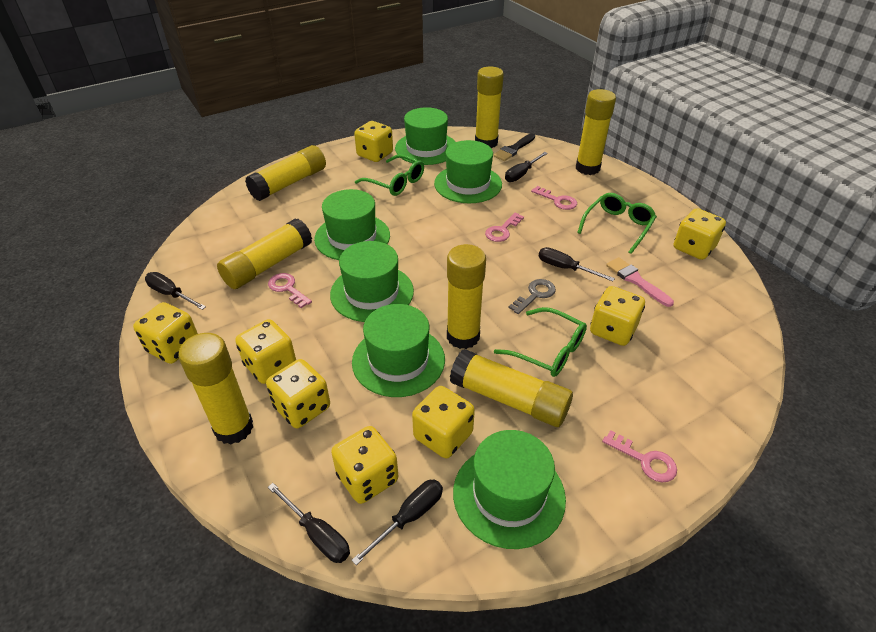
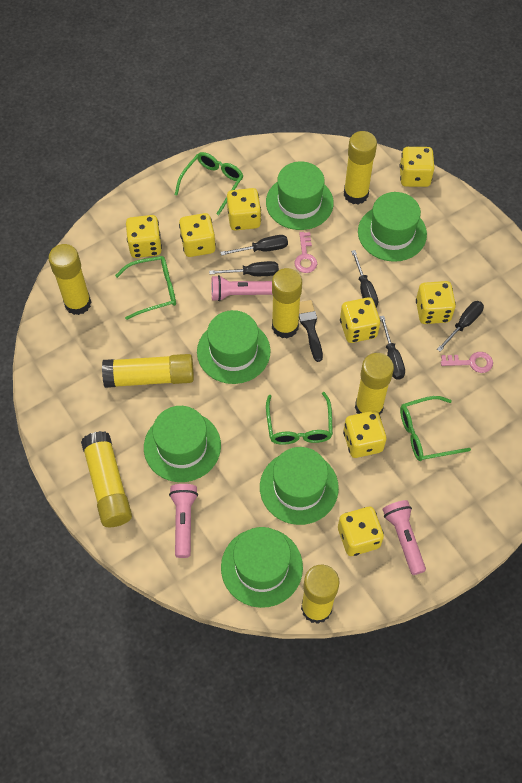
green glasses: [355,154,424,196] [494,307,587,377] [577,193,657,254] = 3 -> [115,256,176,320] [175,152,244,215] [266,392,333,445] [400,396,471,461] = 4
grey key: [509,279,556,314] = 1 -> none = 0
pink brush: [606,257,674,307] = 1 -> none = 0
pink flashlight: none = 0 -> [169,484,198,558] [211,275,273,301] [383,500,426,575] = 3
pink key: [268,273,312,308] [485,213,524,242] [531,186,577,210] [602,430,677,482] = 4 -> [294,232,317,273] [441,352,493,373] = 2

